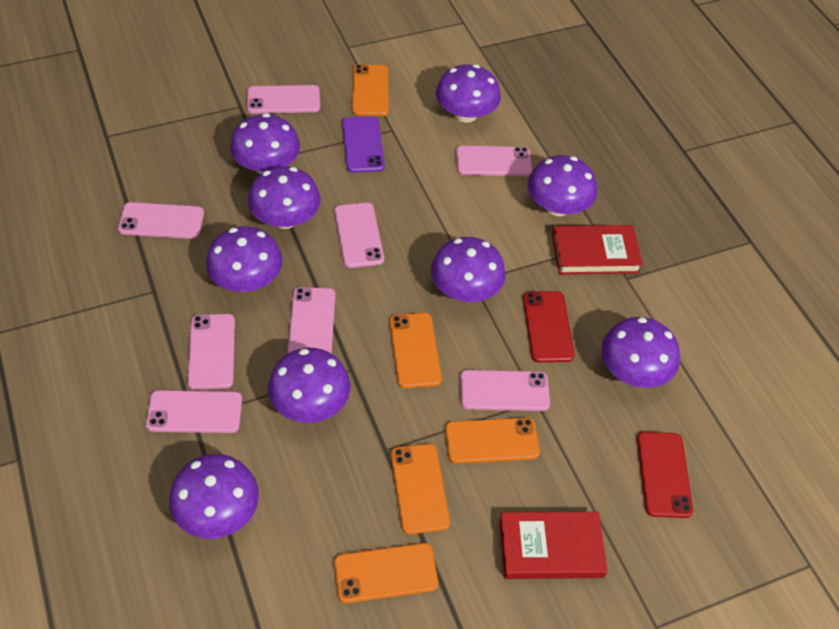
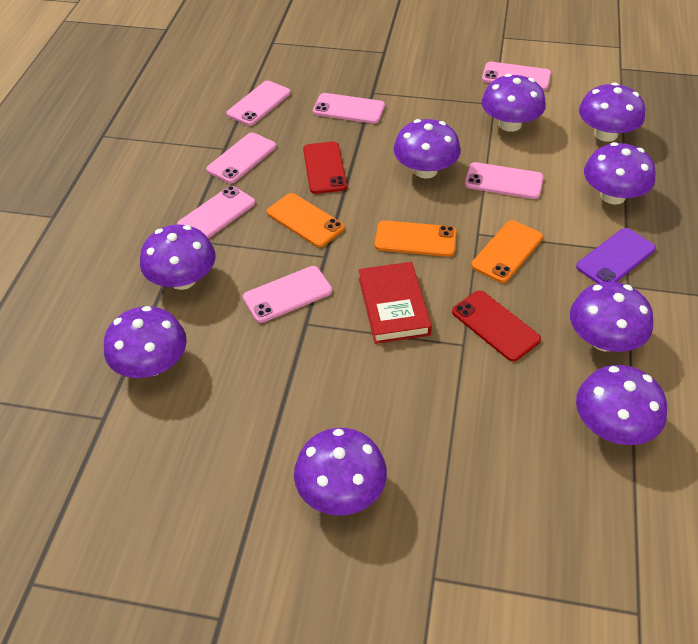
orange phone: [334,543,438,603] [352,64,389,116] [389,313,442,388] [391,444,450,534] [445,418,540,464] = 5 -> [267,193,345,247] [375,220,457,257] [471,220,543,283] = 3
pink phone: [118,202,204,239] [146,390,242,433] [188,314,235,390] [247,85,320,113] [288,287,335,354] [334,202,384,268] [456,146,532,176] [460,370,550,411] = 8 -> [177,186,255,239] [206,132,276,183] [226,81,291,126] [243,266,333,323] [313,93,385,124] [465,162,544,199] [482,62,551,90] = 7
red book: [499,512,608,579] [552,225,643,275] = 2 -> [359,262,432,344] = 1

